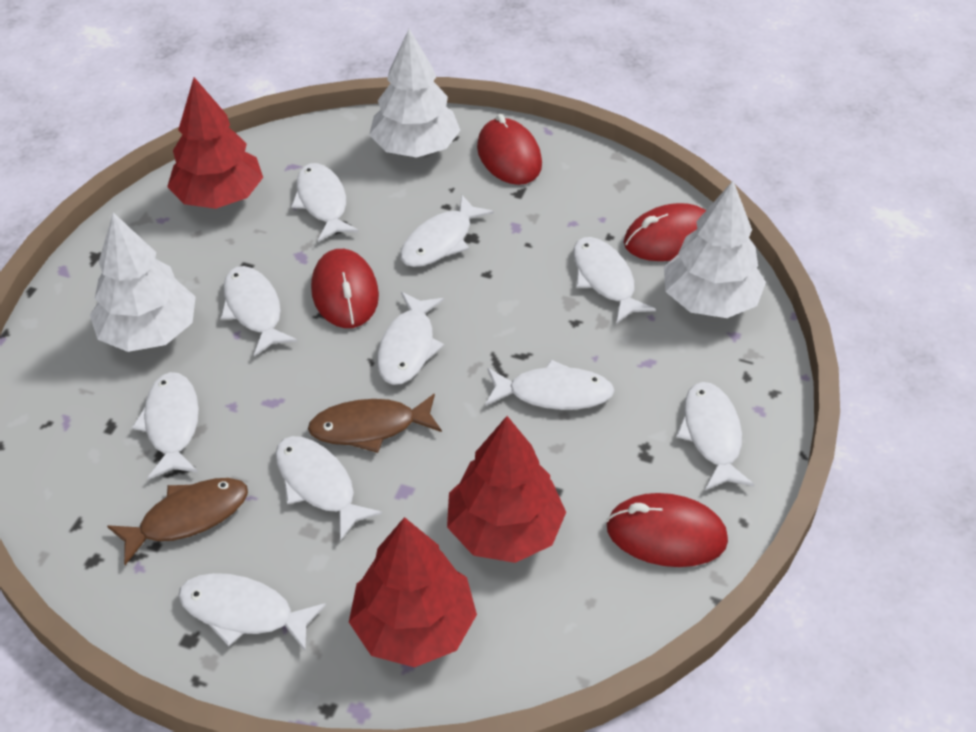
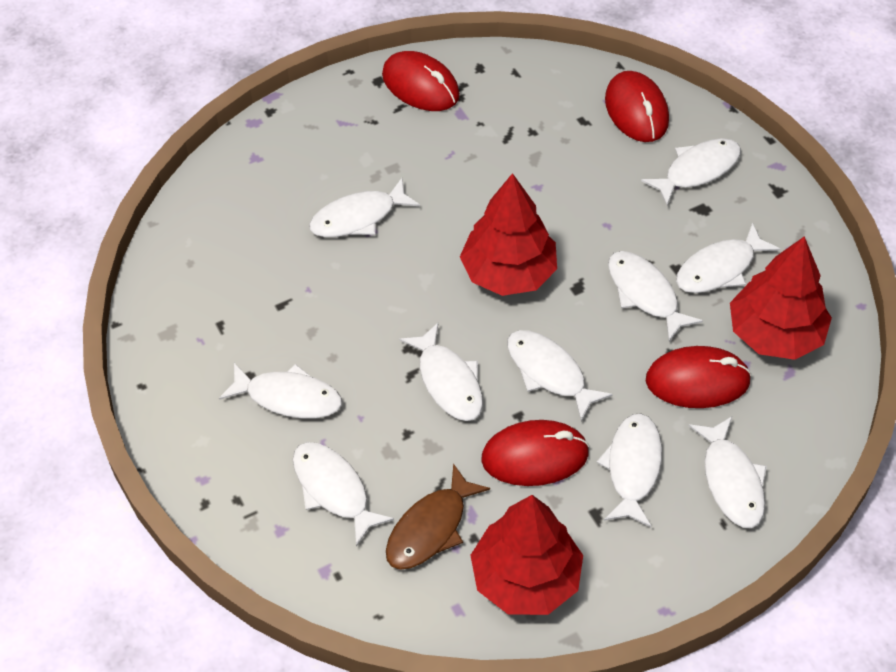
brown fish: [107,478,248,565] [308,394,442,453] = 2 -> [386,463,490,570] = 1
white tree: [90,212,196,352] [369,29,460,158] [664,181,766,318] = 3 -> none = 0

